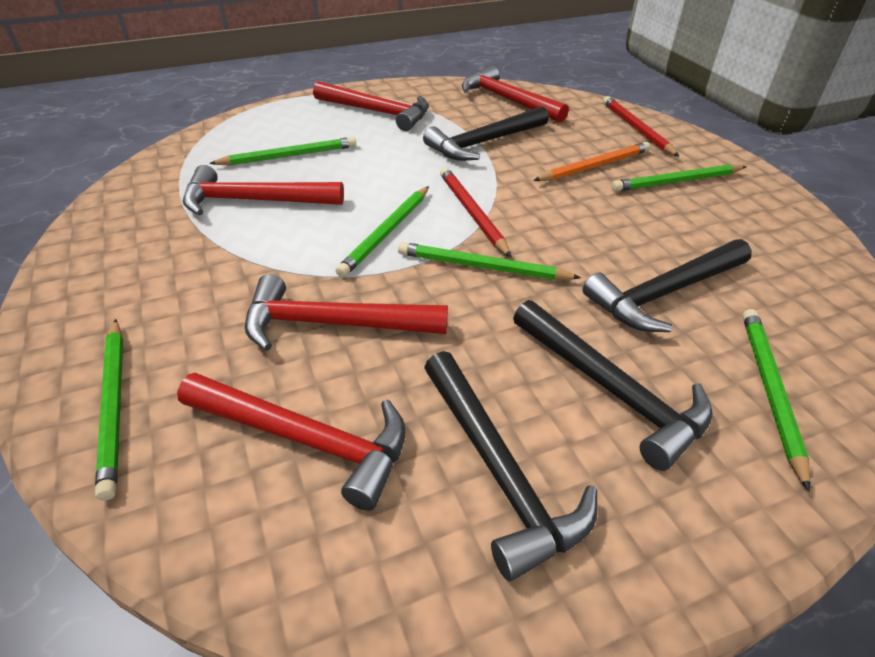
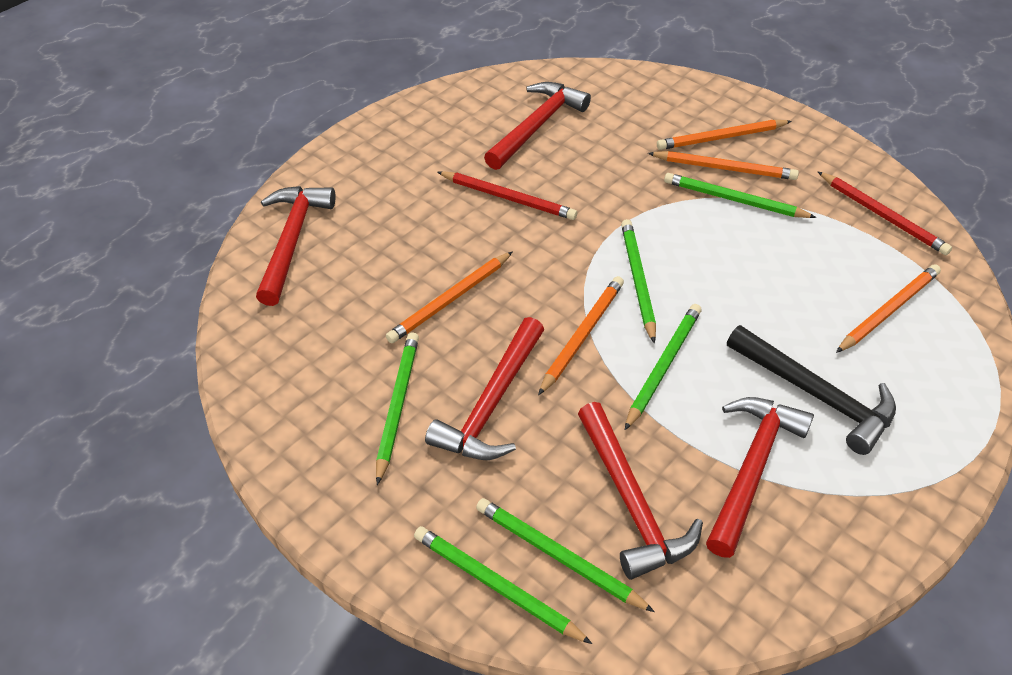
black hammer: [423,106,549,161] [424,351,598,581] [513,300,713,471] [583,239,752,332] = 4 -> [727,325,896,455] = 1
orange pencil: [533,142,650,181] = 1 -> [386,251,513,343] [538,276,624,395] [648,151,799,180] [657,120,792,150] [836,264,941,353] = 5

